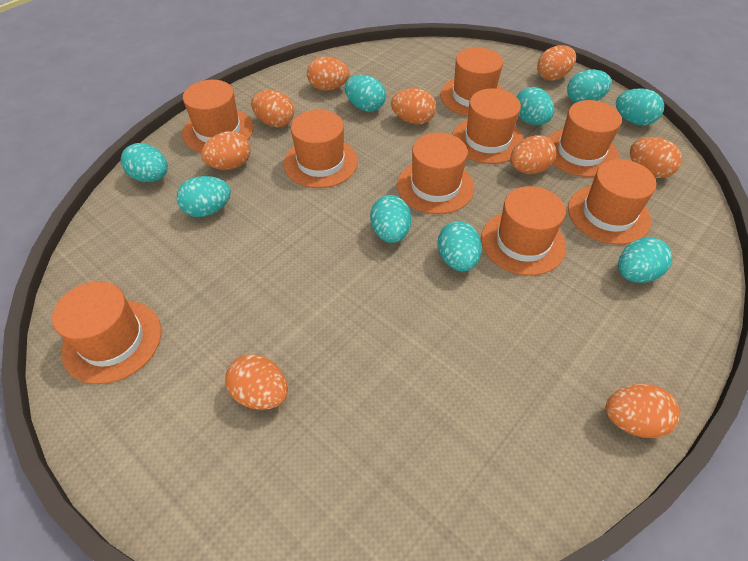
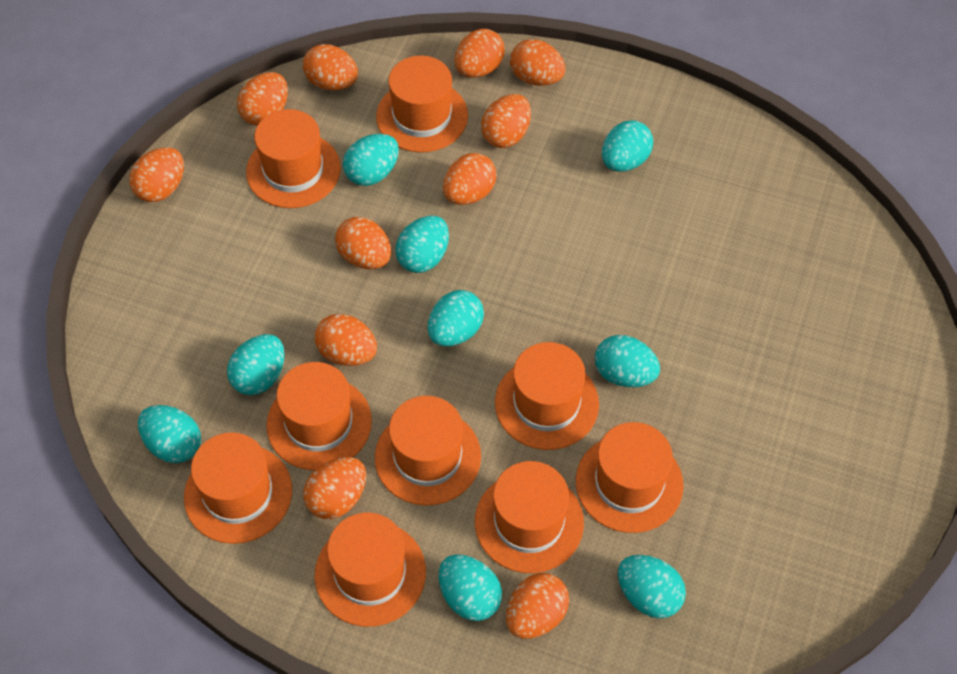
orange egg: [201,131,251,170] [225,354,288,410] [251,90,294,127] [307,56,349,91] [391,88,436,124] [510,135,556,174] [537,45,576,81] [606,384,680,438] [630,137,682,178] = 9 -> [129,147,184,202] [237,72,288,126] [303,44,358,91] [303,457,366,519] [314,314,377,366] [335,217,391,269] [443,153,497,205] [454,29,505,78] [481,94,531,148] [506,573,569,638] [510,39,566,86] = 11

